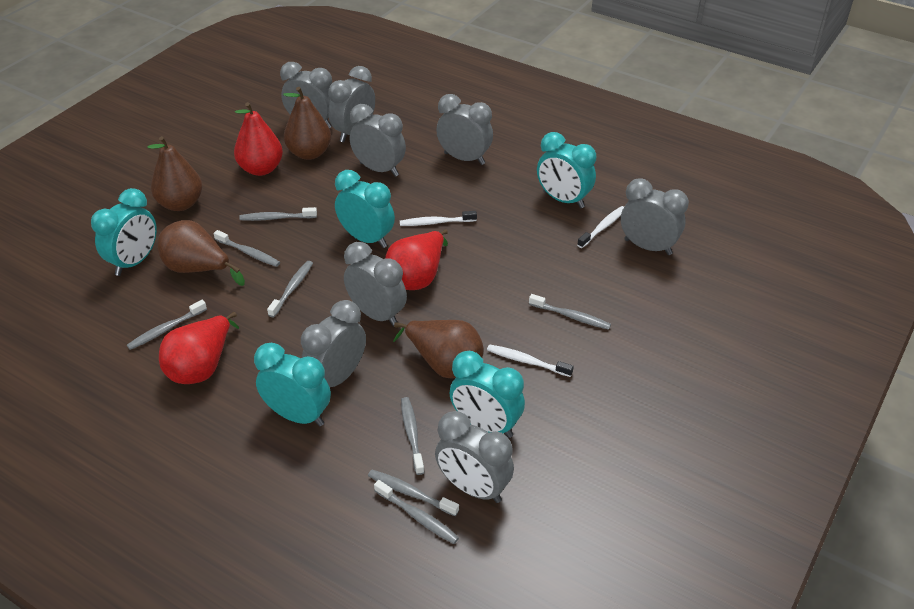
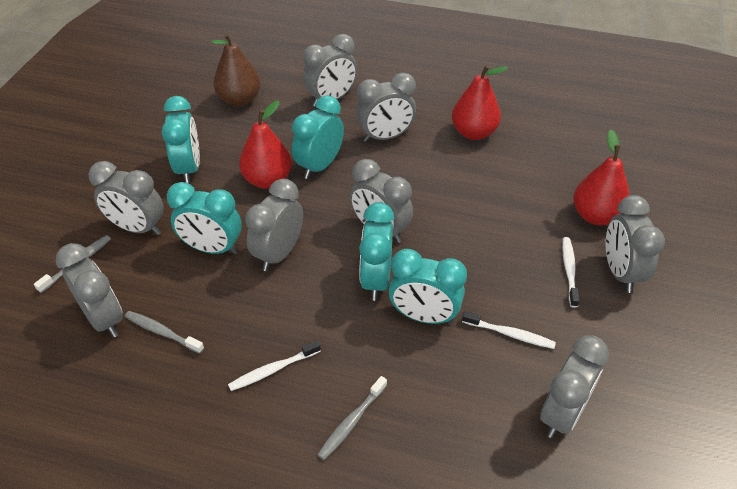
brown pear: [147,136,202,211] [157,220,245,286] [283,87,331,160] [393,320,484,378] = 4 -> [211,33,261,106] = 1
grey toothbrush: [127,300,207,350] [214,230,280,267] [239,207,317,221] [267,261,313,318] [368,470,459,516] [374,480,459,544] [401,397,425,475] [529,294,611,330] = 8 -> [34,235,111,293] [125,311,204,354] [317,376,387,460] = 3

